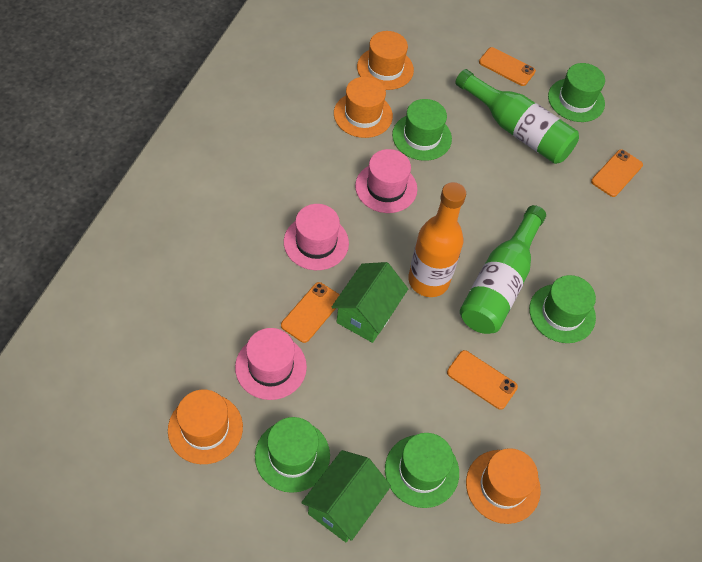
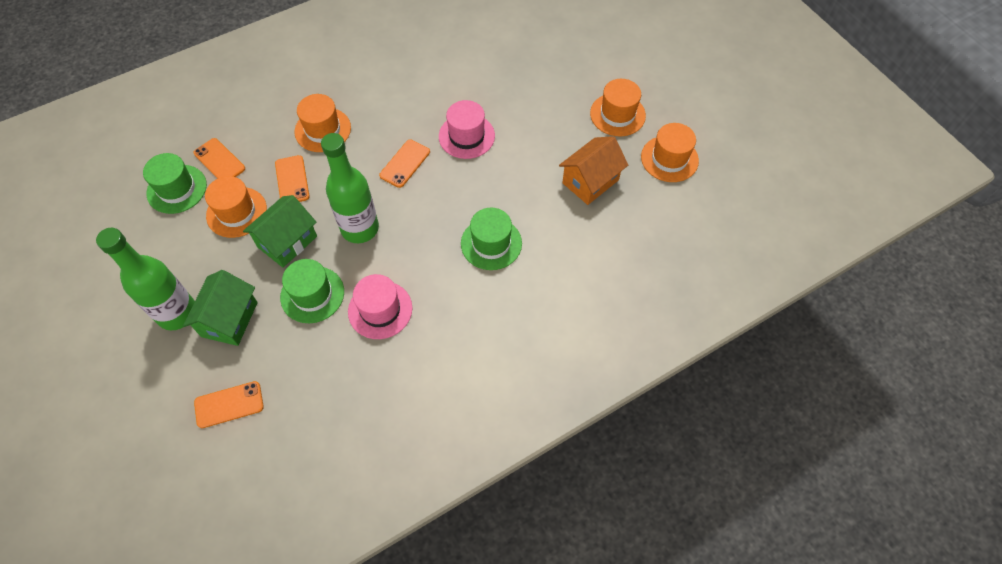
green hat: [255,417,330,493] [385,433,459,508] [392,99,452,161] [529,275,596,343] [548,63,605,122] = 5 -> [143,153,207,214] [280,259,344,323] [461,208,522,270] = 3
orange bottle: [408,182,466,297] = 1 -> none = 0
orange house: none = 0 -> [559,136,628,205] = 1
pink hat: [235,328,307,400] [284,204,349,270] [355,149,417,213] = 3 -> [348,274,412,339] [439,100,495,159] = 2

